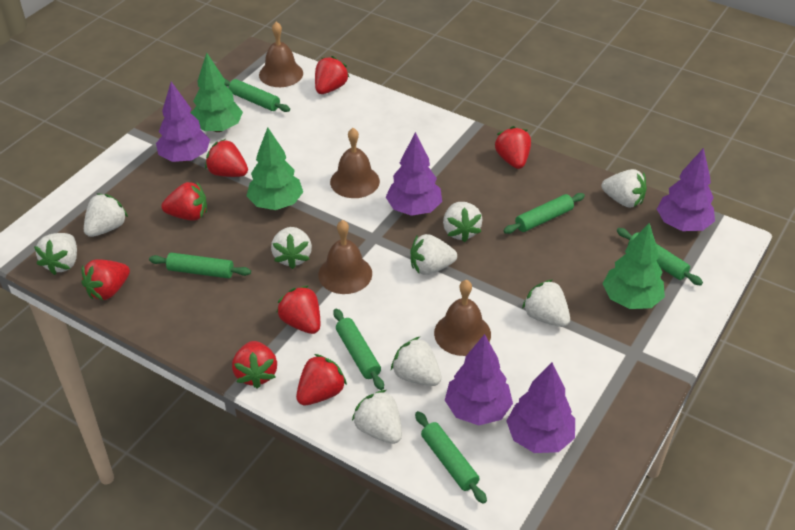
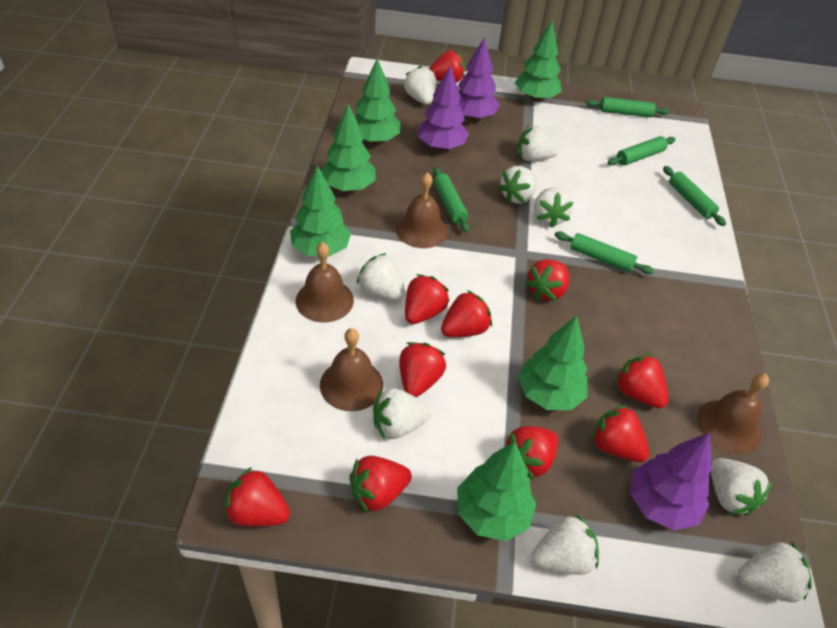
green rolling pin: [149,253,251,278] [224,79,290,112] [333,308,384,390] [415,411,487,504] [503,193,585,234] [617,228,703,286] = 6 -> [433,167,469,232] [555,231,654,274] [586,97,670,117] [608,136,676,166] [663,166,726,226] = 5
green tree: [191,53,243,132] [247,127,303,210] [603,223,665,309] = 3 -> [290,165,351,257] [321,103,376,192] [355,58,400,144] [457,441,536,541] [515,20,562,101] [518,315,588,410] = 6
purple tree: [156,82,210,162] [386,132,442,216] [445,334,513,425] [507,363,575,453] [657,148,715,231] = 5 -> [418,65,469,150] [458,37,500,120] [630,433,712,530] = 3
red strawberry: [81,259,130,300] [161,182,207,221] [205,139,248,177] [232,341,277,389] [276,286,320,334] [296,354,347,405] [315,56,349,94] [495,126,531,169] = 8 -> [224,467,290,526] [349,456,412,513] [399,342,446,397] [405,274,450,324] [429,50,465,83] [441,290,492,337] [503,426,559,480] [525,259,569,301] [591,405,650,462] [614,354,669,408] = 10

